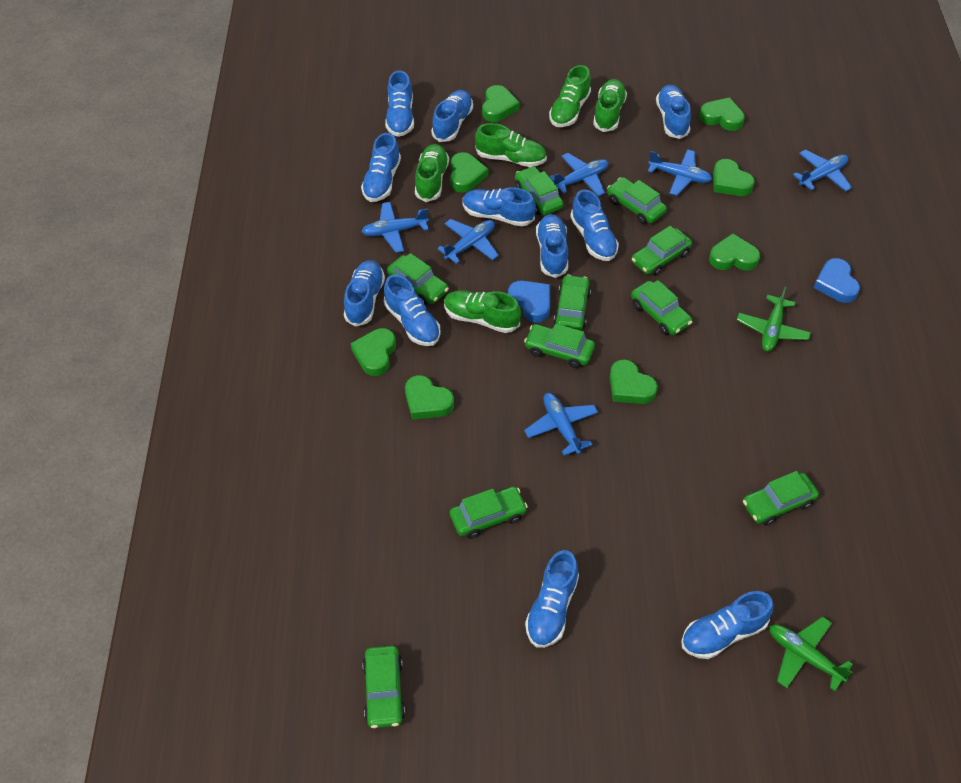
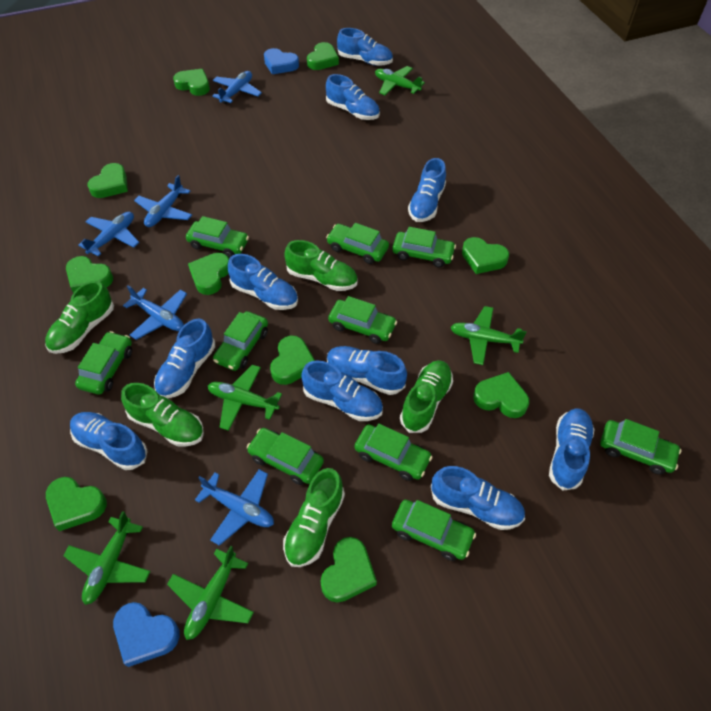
blue plane: [362,202,429,253] [437,219,499,264] [524,393,598,456] [549,153,608,196] [648,149,712,195] [793,150,852,191] = 6 -> [79,212,139,256] [123,285,187,340] [134,175,192,227] [195,469,274,546] [212,71,262,104] = 5
blue shoe: [344,260,385,327] [361,133,401,202] [384,274,441,346] [385,70,414,137] [431,90,473,142] [463,187,536,227] [525,550,579,648] [536,214,568,278] [570,189,619,261] [656,85,691,139] [681,591,773,659] = 11 -> [70,412,148,470] [154,318,215,398] [228,254,298,310] [301,361,383,421] [326,74,380,120] [327,346,407,395] [337,28,393,66] [408,158,446,222] [431,466,525,530] [549,408,595,491] = 10
green heart: [351,328,396,376] [405,375,454,420] [450,152,488,193] [482,85,520,122] [610,359,658,404] [699,97,745,131] [709,233,760,271] [713,159,755,196] = 8 -> [46,477,107,531] [66,256,113,293] [87,163,128,198] [173,69,210,96] [188,253,229,295] [270,336,315,385] [307,42,339,70] [321,537,377,603] [462,237,509,274] [473,372,529,418] = 10
green plane: [737,287,811,352] [770,617,853,691] = 2 -> [63,511,151,605] [167,546,254,640] [208,365,282,431] [375,66,425,95] [451,306,527,365] = 5

